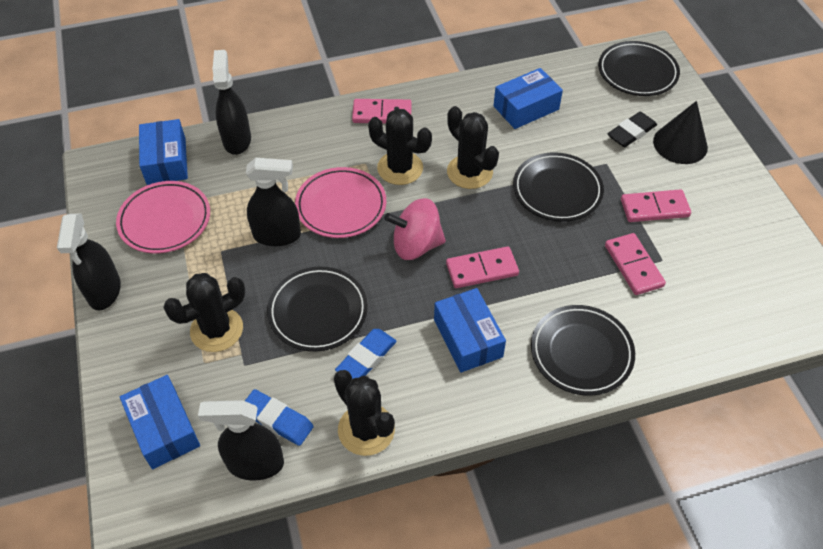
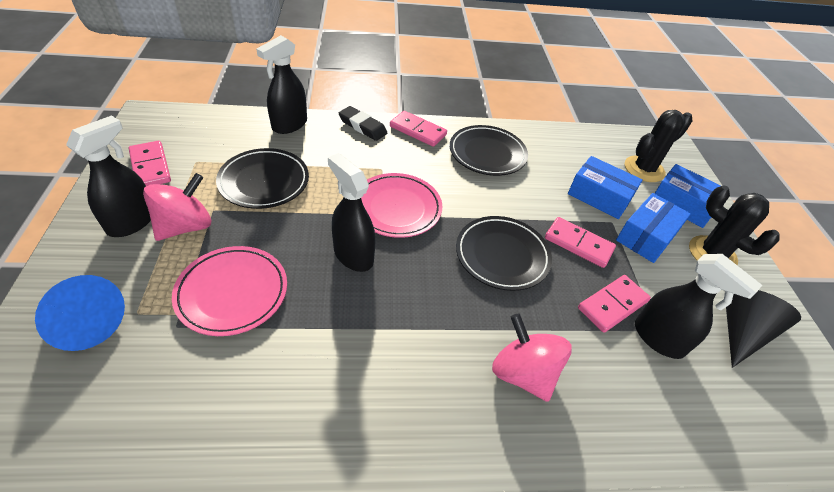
black cactus: [163,273,245,352] [334,370,395,456] [368,109,432,185] [447,106,499,189] = 4 -> [625,110,692,182] [689,186,780,265] = 2
black plate: [267,267,368,351] [513,152,604,222] [531,305,635,396] [598,41,680,96] = 4 -> [216,148,309,209] [450,125,528,176] [456,216,552,291] = 3
blue box: [120,375,200,469] [139,119,188,185] [434,288,506,373] [493,68,563,129] = 4 -> [568,156,643,219] [616,193,691,263] [654,164,721,228] = 3
blue cone: none = 0 -> [35,275,125,351] = 1
blue eraser: [245,389,314,446] [335,329,397,379] = 2 -> none = 0
pink spinning top: [384,198,446,260] = 1 -> [143,173,211,241] [492,313,572,402] = 2

